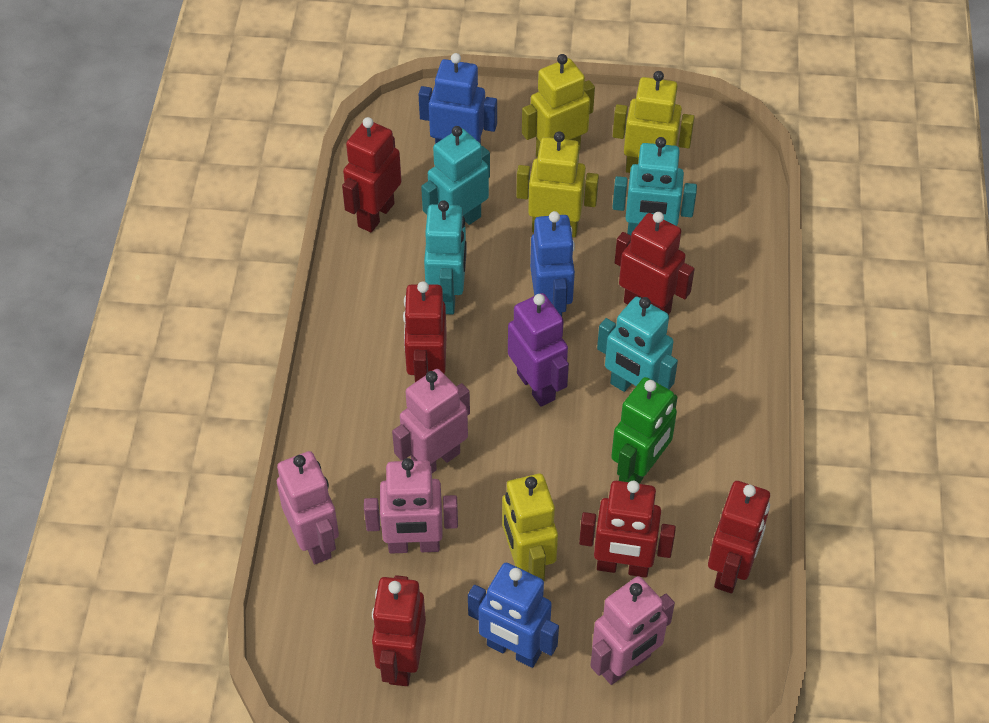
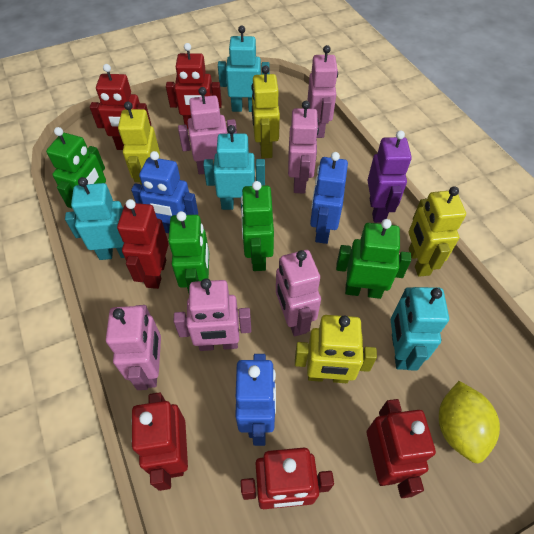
green robot: [611,377,678,484] = 1 -> [46,127,106,208] [168,211,209,293] [241,181,274,271] [336,219,411,299] = 4
pink robot: [277,451,339,564] [364,458,458,554] [392,369,470,473] [590,576,675,685] = 4 -> [106,305,161,390] [173,279,251,351] [178,87,237,174] [276,250,321,336] [288,101,319,193] [307,45,338,138] = 6
yellow lemon: none = 0 -> [439,381,500,463] = 1

